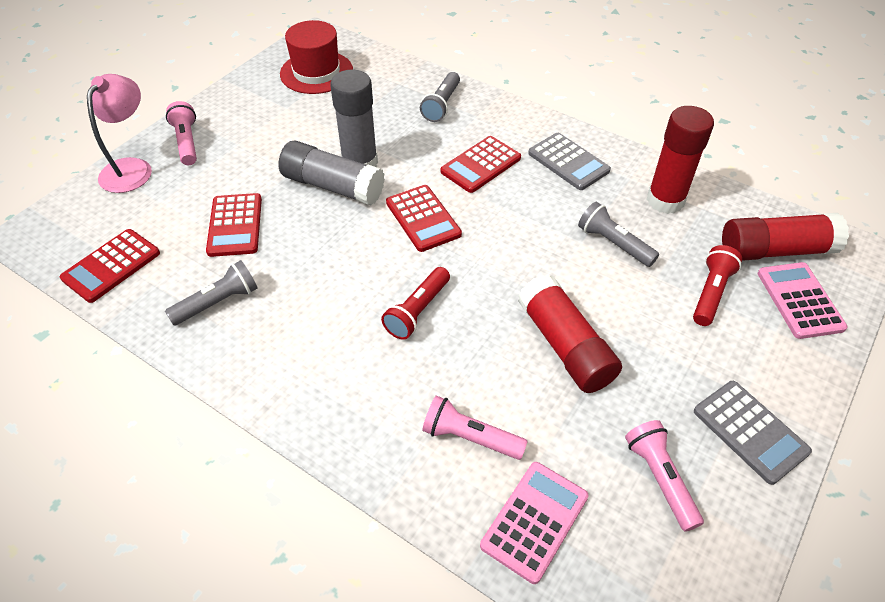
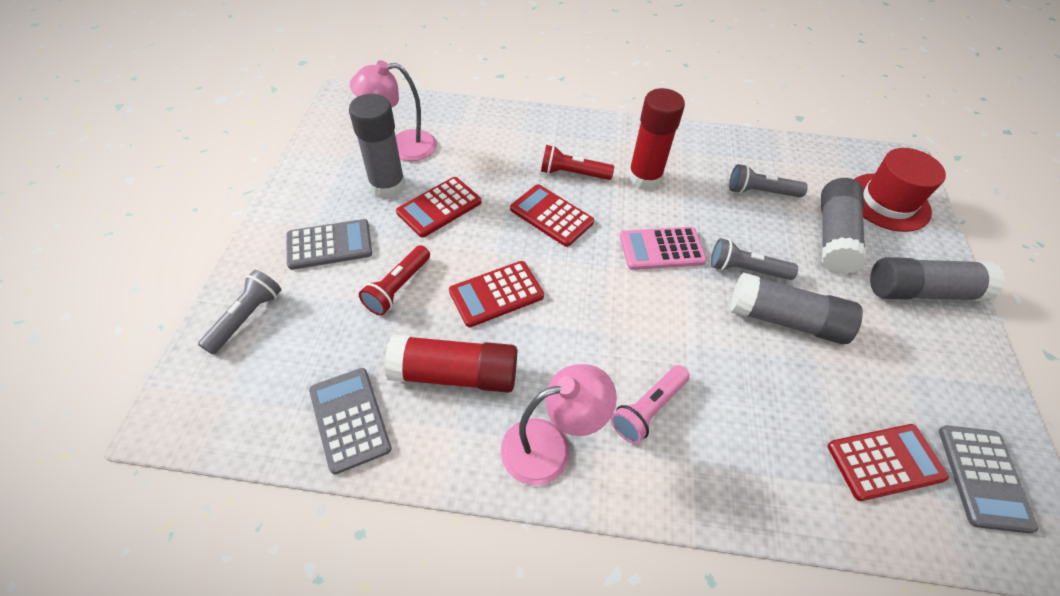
grey calculator: [528,133,611,190] [694,381,812,485] = 2 -> [286,219,372,270] [309,368,392,474] [939,425,1038,534] = 3
grey glue stick: [278,140,385,205] [330,70,378,167] = 2 -> [349,94,406,199] [730,272,863,344] [821,178,867,274] [870,257,1005,301] = 4
pink calculator: [480,462,589,584] [758,262,848,339] = 2 -> [620,227,707,270] = 1
pink flashlight: [166,101,197,165] [422,396,528,460] [625,420,704,532] = 3 -> [611,365,690,444] = 1
pink lamp: [87,74,152,193] = 1 -> [350,60,437,161] [501,364,617,485] = 2
red glue stick: [518,274,622,393] [647,106,714,214] [722,213,849,261] = 3 -> [385,334,517,393] [628,88,685,190] = 2

